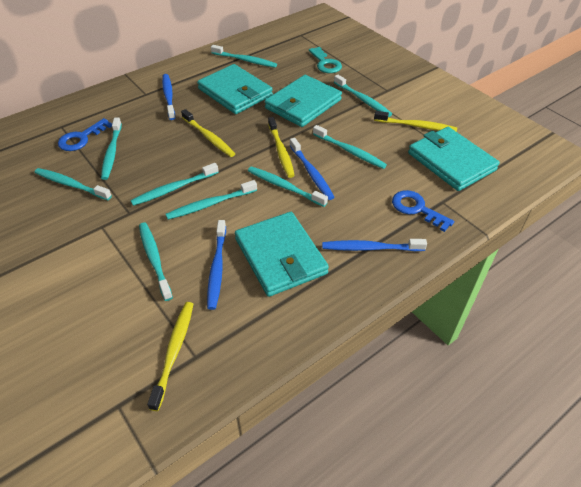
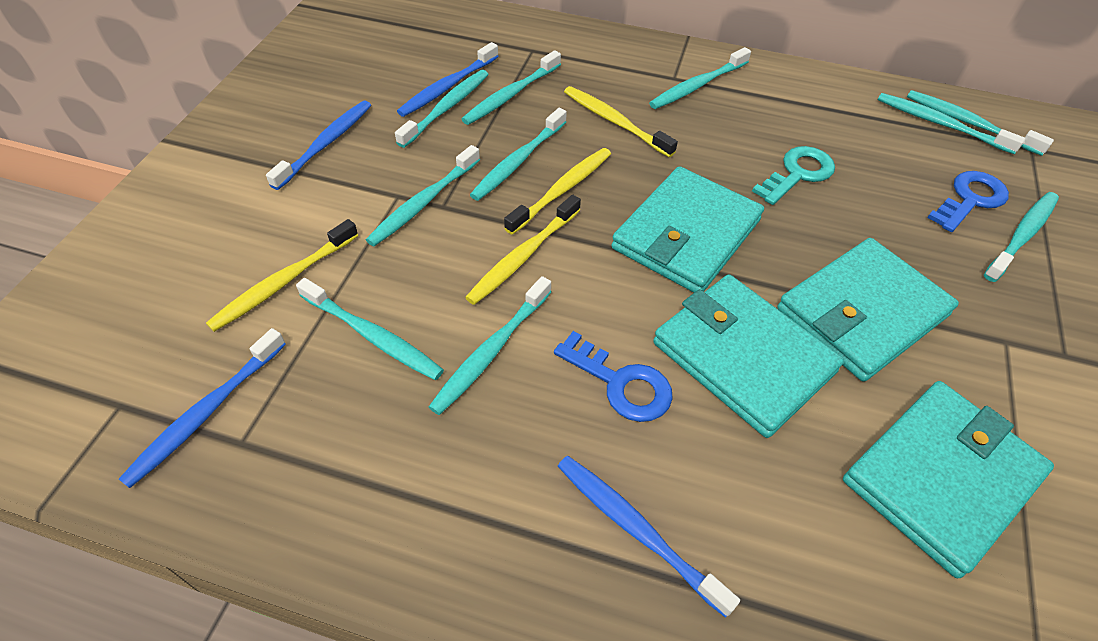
turquoise toothbrush: [35,168,112,200] [101,118,122,180] [130,163,219,206] [139,223,173,301] [166,180,257,220] [211,45,277,68] [248,166,328,207] [313,125,387,169] [334,75,392,117] = 9 -> [296,278,444,380] [366,145,480,246] [395,70,489,148] [429,276,551,415] [462,50,561,125] [470,108,567,201] [649,47,751,109] [878,93,1025,154] [907,90,1054,156] [984,192,1059,282] = 10

